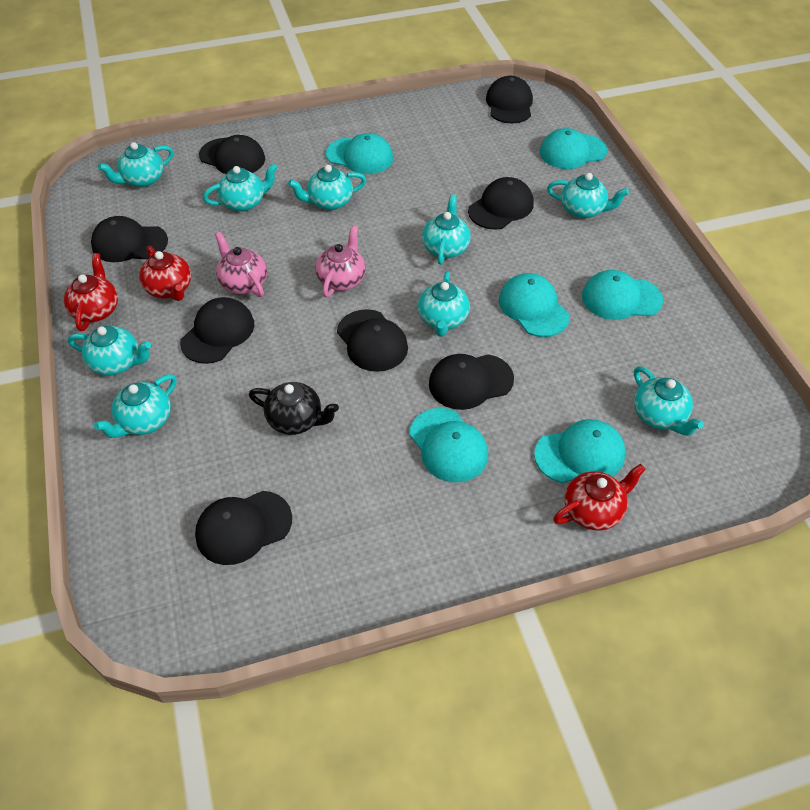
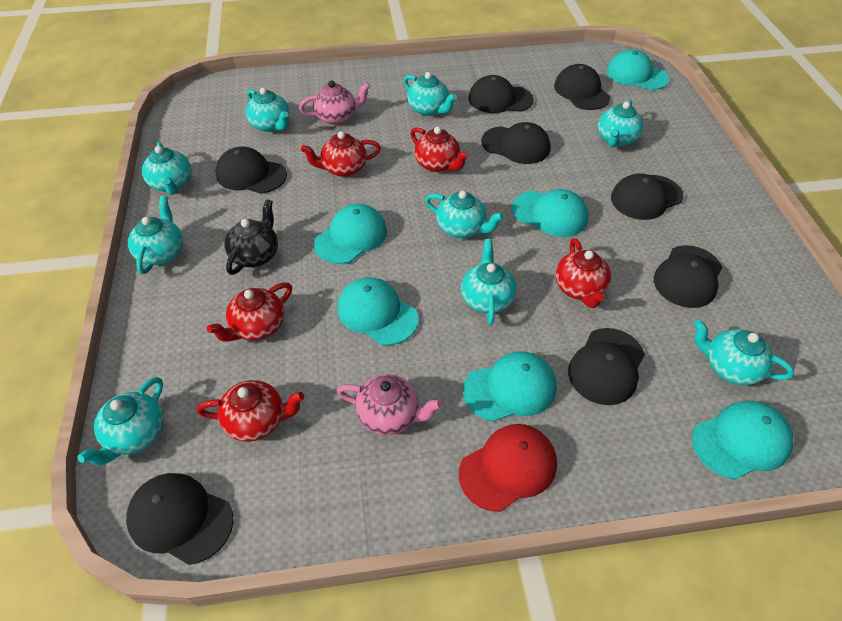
red cap: none = 0 -> [459,424,557,512] = 1
red teapot: [64,253,118,331] [139,246,191,301] [553,464,646,531] = 3 -> [196,380,304,442] [207,282,292,341] [301,131,381,177] [410,127,469,172] [555,238,611,308] = 5

